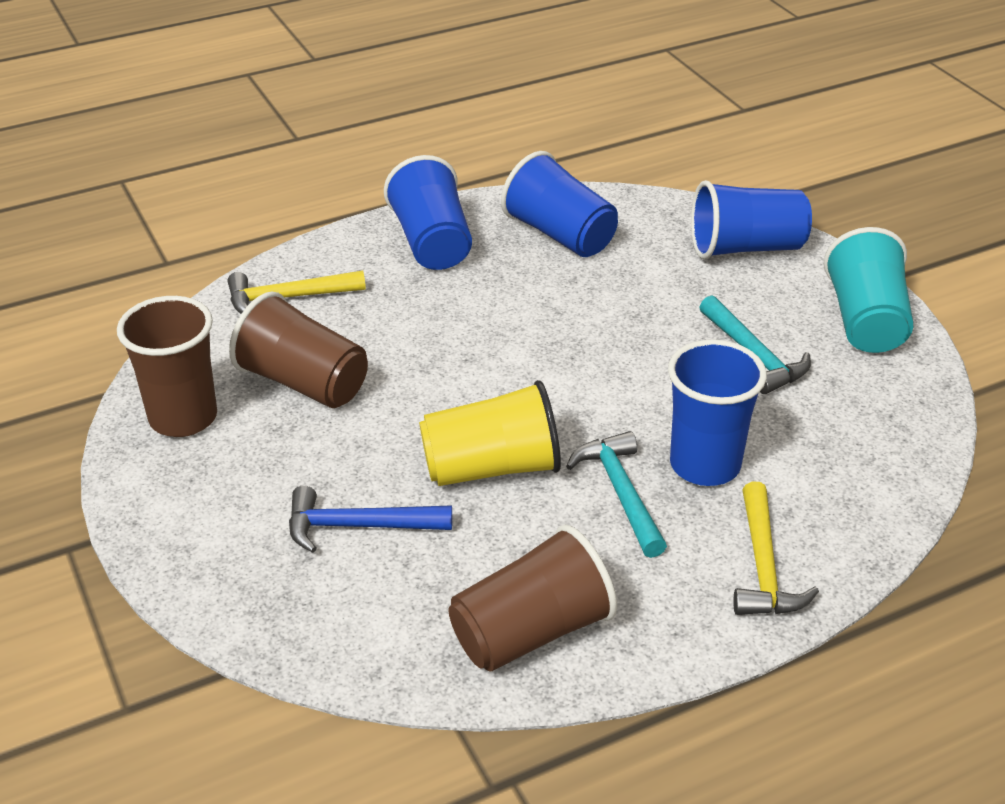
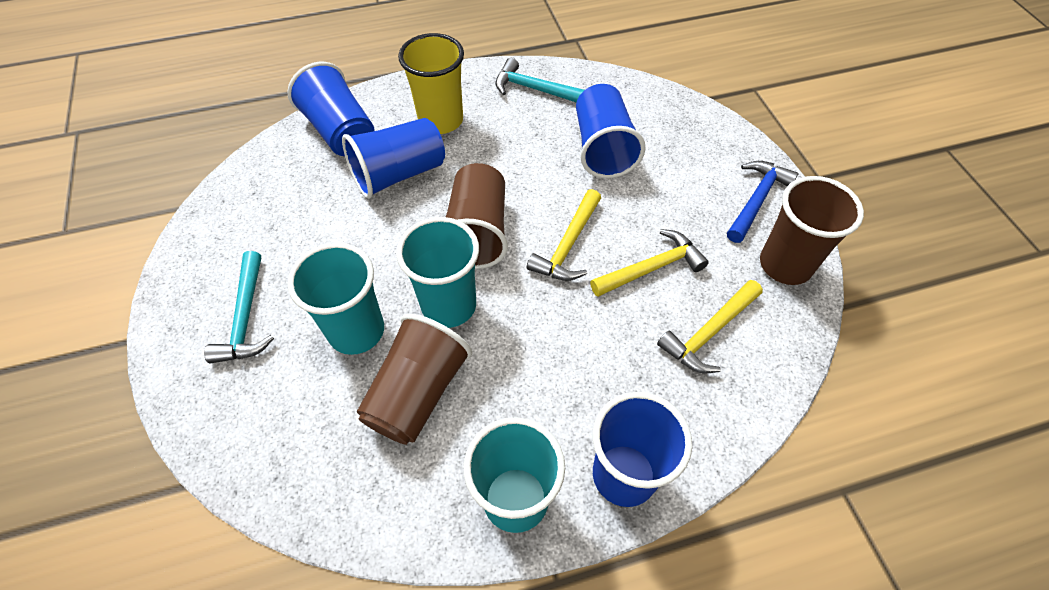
turquoise cup: [824,227,913,353] = 1 -> [287,243,384,355] [396,217,479,328] [464,417,565,533] = 3
yellow hammer: [228,271,366,314] [733,482,819,615] = 2 -> [527,189,601,281] [590,229,709,297] [657,280,763,373] = 3

